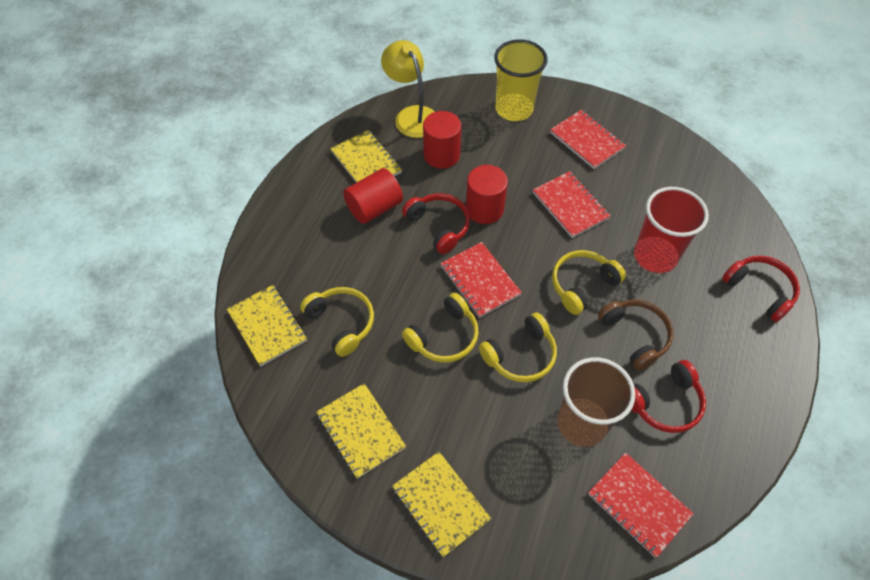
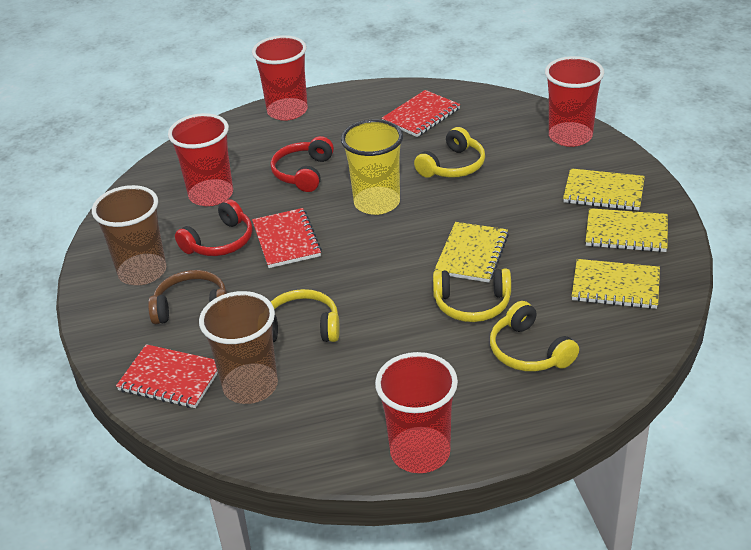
brown cup: [557,357,635,447] = 1 -> [92,185,166,285] [199,291,278,404] = 2
red cup: [634,187,709,273] = 1 -> [168,113,233,206] [252,35,308,121] [375,352,458,473] [545,56,604,147] = 4
red cylinder: [343,168,403,224] [423,111,461,169] [466,165,508,224] = 3 -> none = 0
red headphones: [402,193,470,254] [632,360,706,433] [722,256,800,322] = 3 -> [175,199,253,256] [271,136,334,192] = 2
red notebook: [440,242,522,318] [533,171,611,238] [550,110,626,169] [588,453,694,558] = 4 -> [116,344,218,408] [252,208,322,268] [382,90,460,137] = 3
yellow lamp: [381,40,435,138] = 1 -> none = 0

